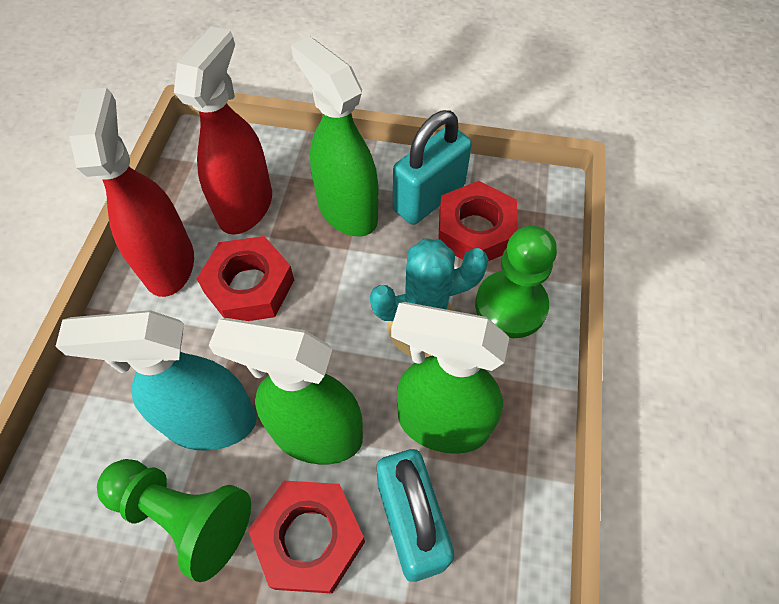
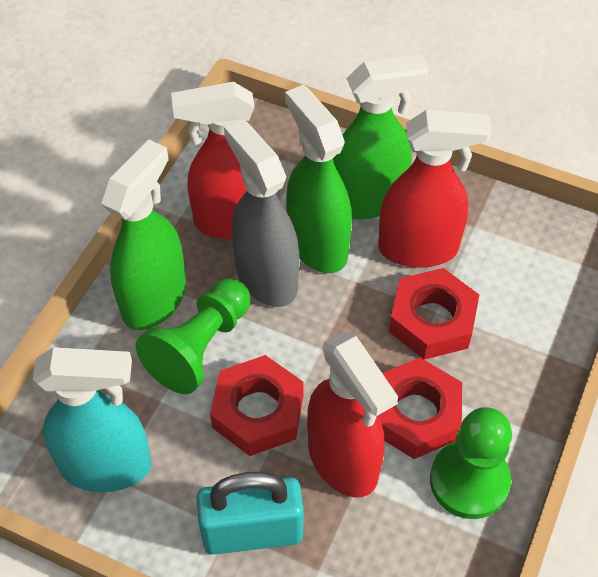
grey spray bottle: none = 0 -> [224,119,299,307] = 1
red spray bottle: [69,88,194,297] [174,27,272,235] = 2 -> [171,82,255,239] [307,331,398,498] [378,110,492,268] = 3
turquoise cactus: [370,238,489,358] = 1 -> none = 0
turquoise padlock: [377,449,454,582] [393,110,472,225] = 2 -> [197,472,303,555] = 1

